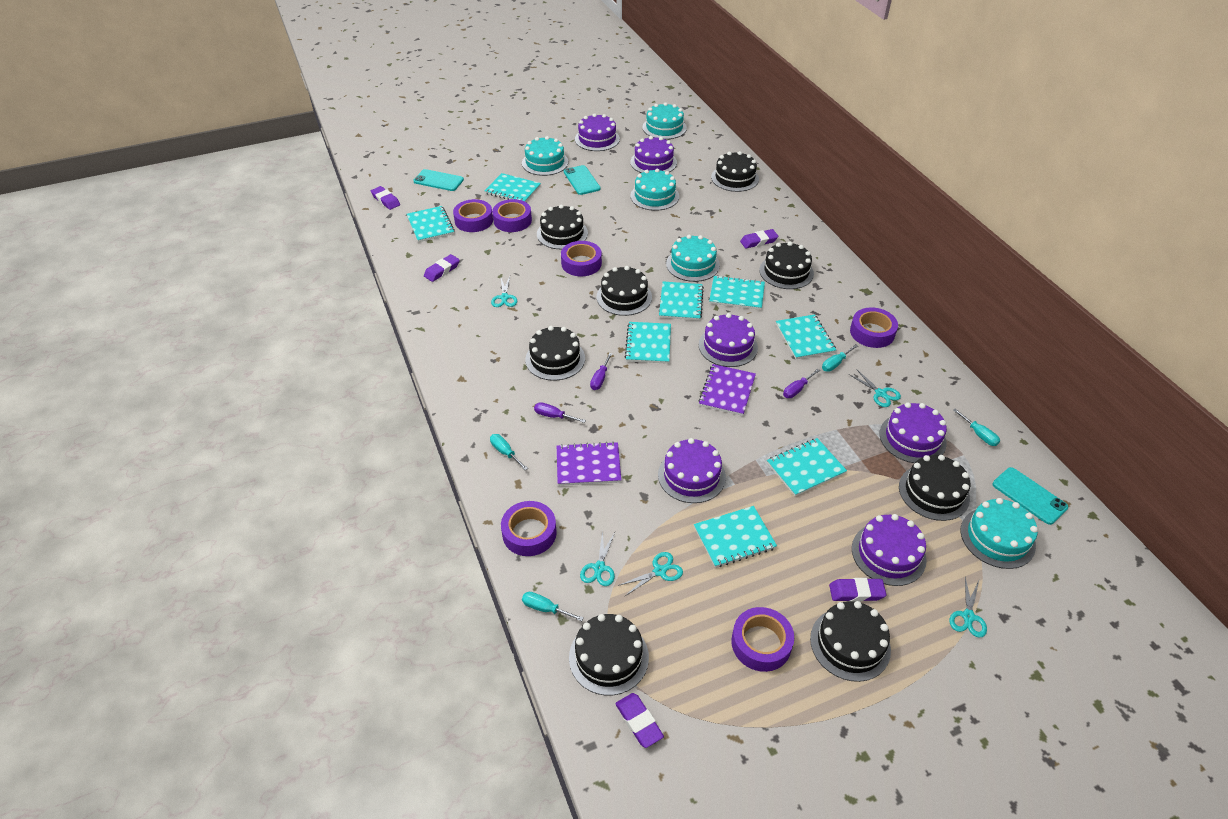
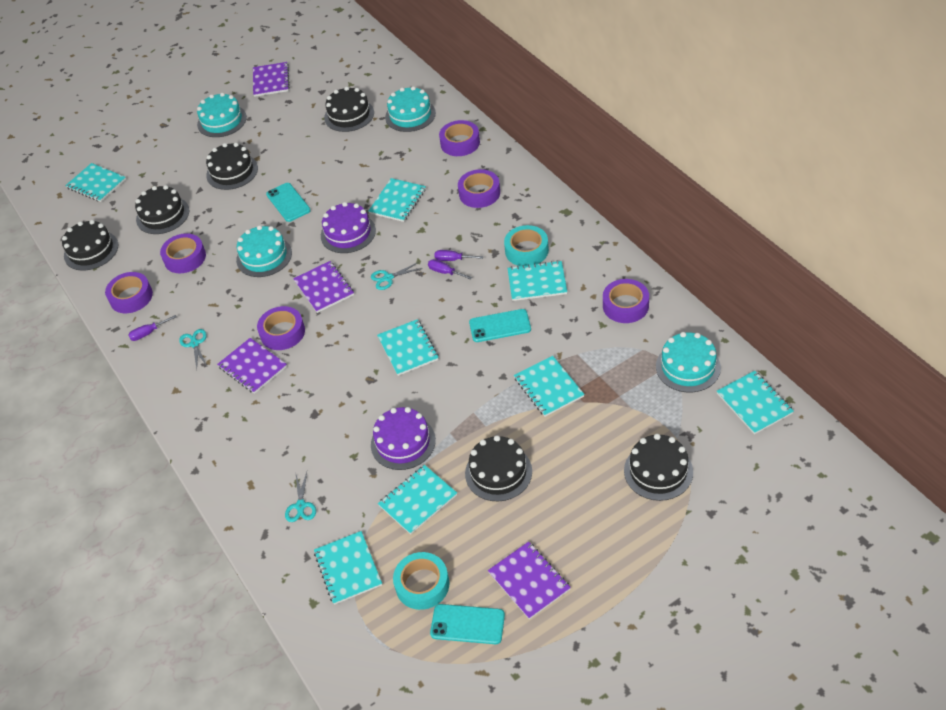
black cake: [525,326,585,381] [537,204,588,249] [569,614,649,696] [597,266,652,316] [711,151,759,192] [759,242,814,289] [810,601,891,682] [899,455,970,521] = 8 -> [62,220,118,271] [135,185,189,234] [206,143,258,190] [324,87,374,132] [465,435,532,501] [624,434,693,501] = 6
purple cake: [575,113,620,151] [630,136,677,173] [658,438,726,503] [699,313,758,367] [852,514,927,586] [879,402,947,463] = 6 -> [321,202,376,253] [371,407,436,470] = 2
purple eraser: [371,186,400,210] [424,254,460,282] [615,693,664,748] [740,229,778,248] [829,578,887,602] = 5 -> none = 0
purple notebook: [557,442,621,486] [698,364,756,416] = 2 -> [217,338,287,394] [253,62,290,97] [293,261,354,313] [488,542,571,619] = 4
turquoise cake: [522,136,568,176] [631,169,679,211] [642,102,687,140] [666,235,720,282] [961,498,1038,569] = 5 -> [197,93,247,137] [236,225,292,277] [385,86,436,132] [656,332,721,392] = 4
turquoise scissors: [491,276,517,307] [580,531,615,586] [618,552,683,596] [849,369,901,407] [949,577,987,637] = 5 -> [179,329,207,369] [285,472,316,522] [371,262,422,290] = 3
turquoise screwdriver: [490,434,528,470] [522,592,584,621] [822,344,858,372] [953,408,1000,446] = 4 -> none = 0
turquoise tape: none = 0 -> [393,552,450,610] [504,225,549,266] = 2

